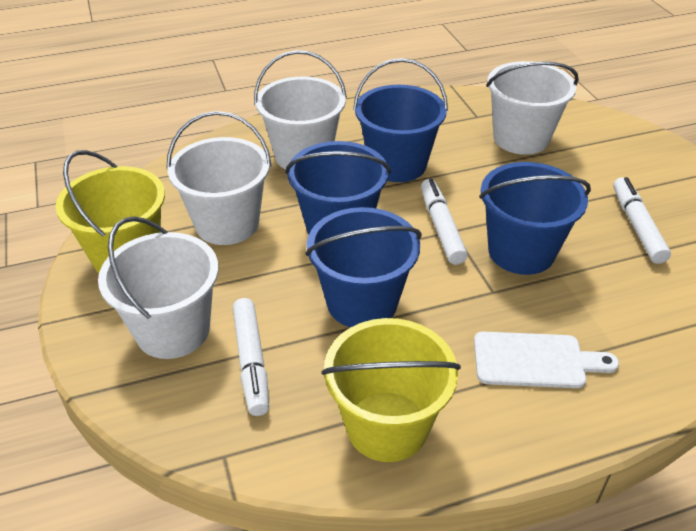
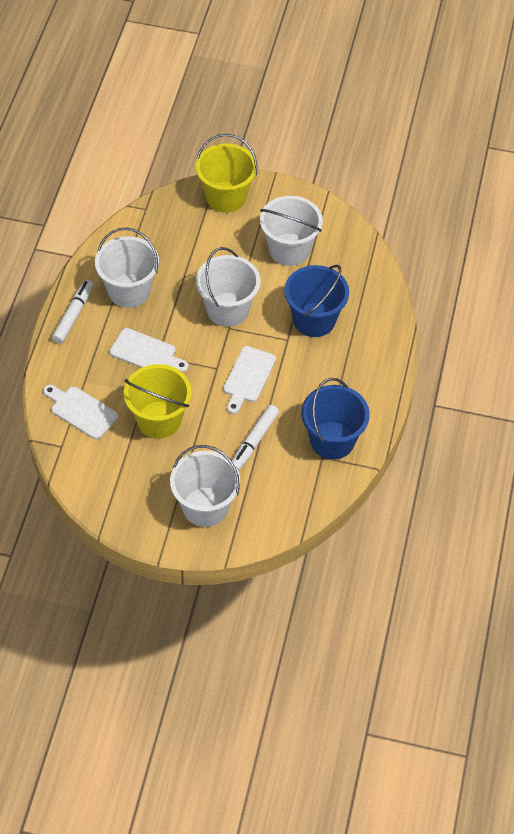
blue bucket: [286,141,391,235] [305,207,422,327] [353,58,448,182] [479,162,591,275] = 4 -> [284,265,349,337] [301,378,370,460] = 2
white cutting board: [474,332,619,388] = 1 -> [43,385,118,439] [110,328,189,372] [223,346,276,414] = 3
white marker: [233,298,269,416] [421,179,468,265] [613,177,671,264] = 3 -> [52,280,94,344] [232,405,279,471] = 2

